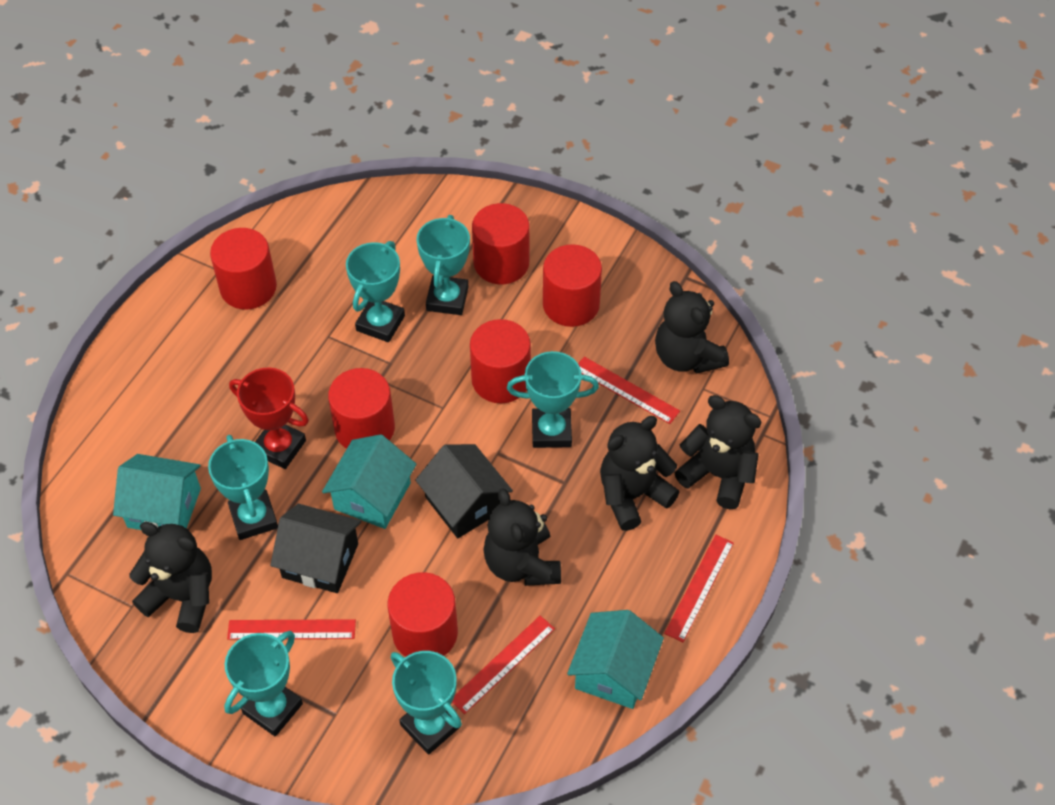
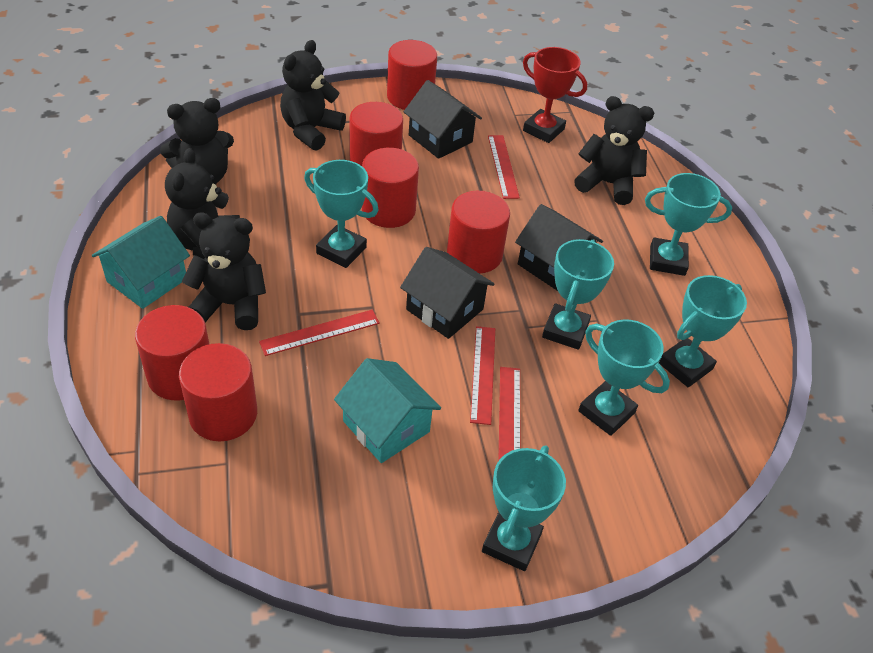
black house: [270,504,361,593] [415,444,513,538] = 2 -> [400,247,494,339] [404,80,482,159] [515,204,603,291] = 3
turquoise house: [113,454,201,530] [322,434,416,529] [567,610,664,709] = 3 -> [92,216,190,309] [334,358,441,463] = 2

